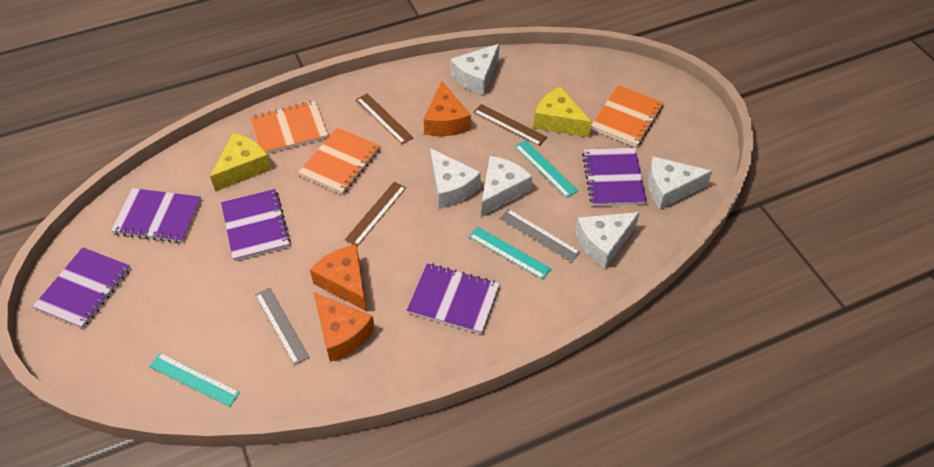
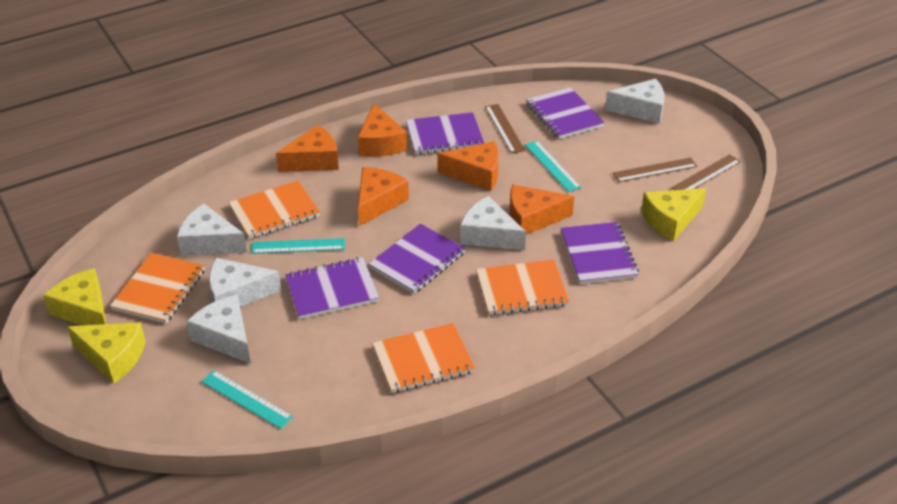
grey ruler: [255,288,310,366] [500,209,580,262] = 2 -> none = 0
orange cheese: [310,244,367,312] [313,292,375,362] [424,81,471,136] = 3 -> [276,125,339,172] [357,104,407,157] [358,167,409,226] [437,141,499,191] [510,185,574,235] = 5
orange notebook: [250,101,328,154] [298,127,380,195] [591,85,664,148] = 3 -> [110,253,205,323] [229,180,320,239] [372,323,475,393] [476,259,569,315] = 4
yellow cheese: [210,133,271,192] [534,86,592,137] = 2 -> [43,268,106,326] [67,322,146,383] [641,188,706,241] = 3

